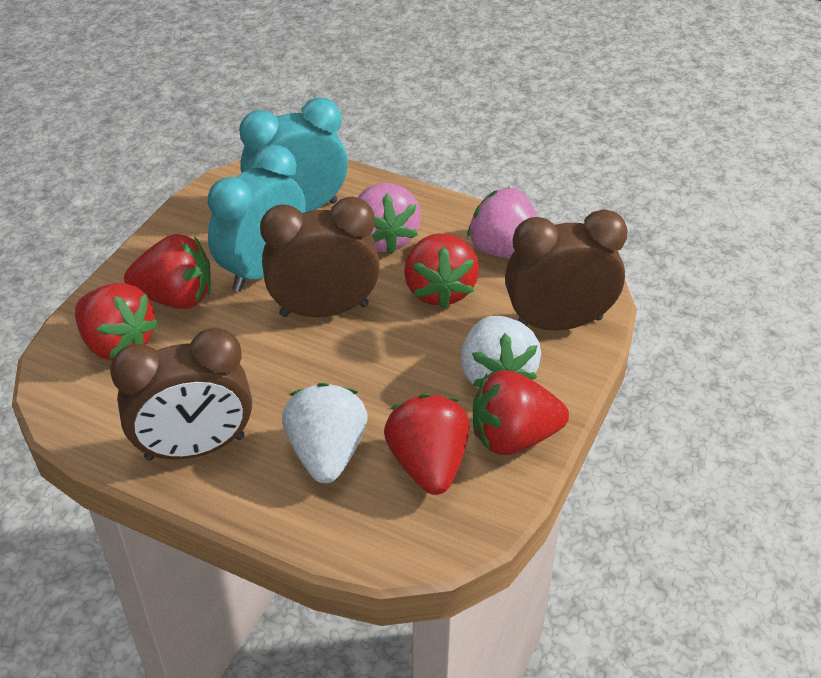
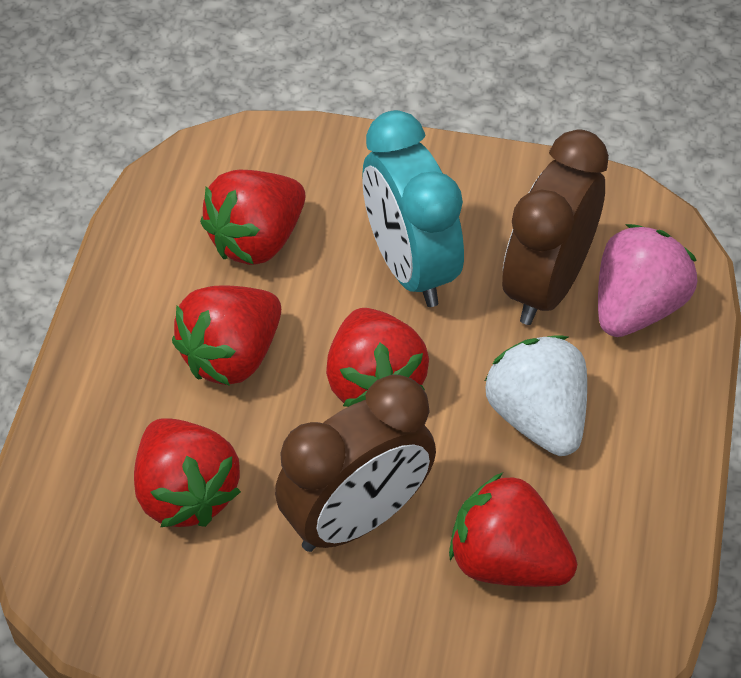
brown clock: [110,327,252,461] [260,197,380,317] [505,209,628,331] = 3 -> [275,374,436,552] [502,129,609,325] = 2
pink strawberry: [357,183,421,254] [467,187,538,259] = 2 -> [598,224,697,337] = 1
turquoise clock: [208,144,306,291] [239,98,348,212] = 2 -> [362,110,464,307] = 1
white strawberry: [282,383,368,483] [461,316,541,389] = 2 -> [485,335,587,456] = 1

